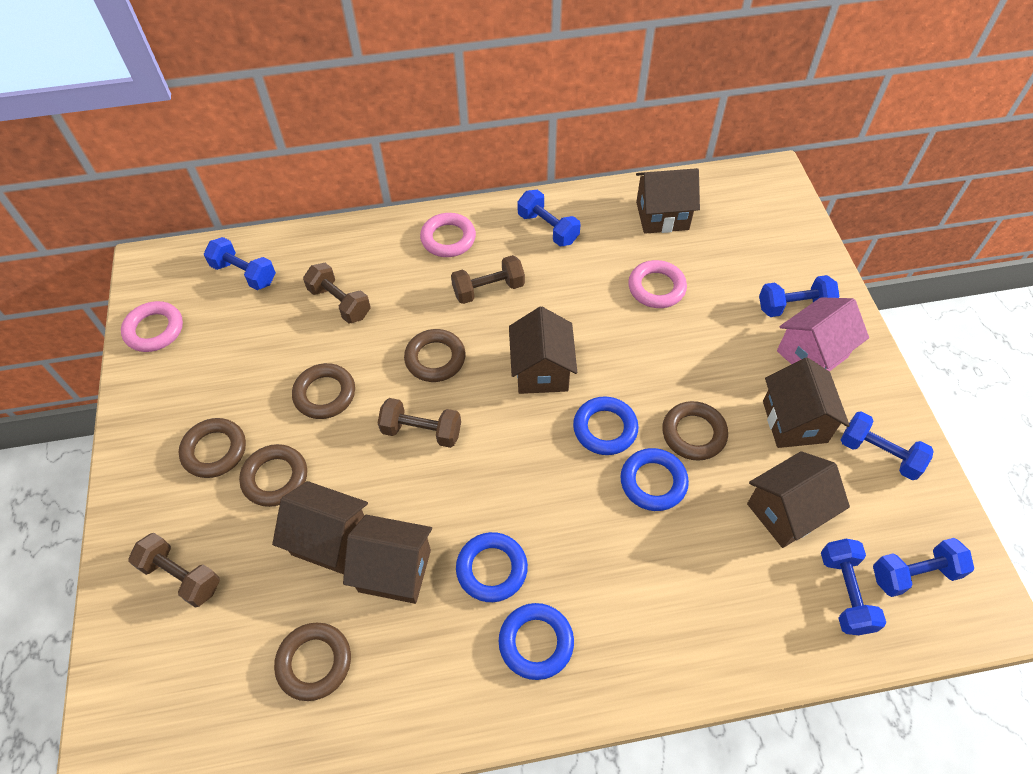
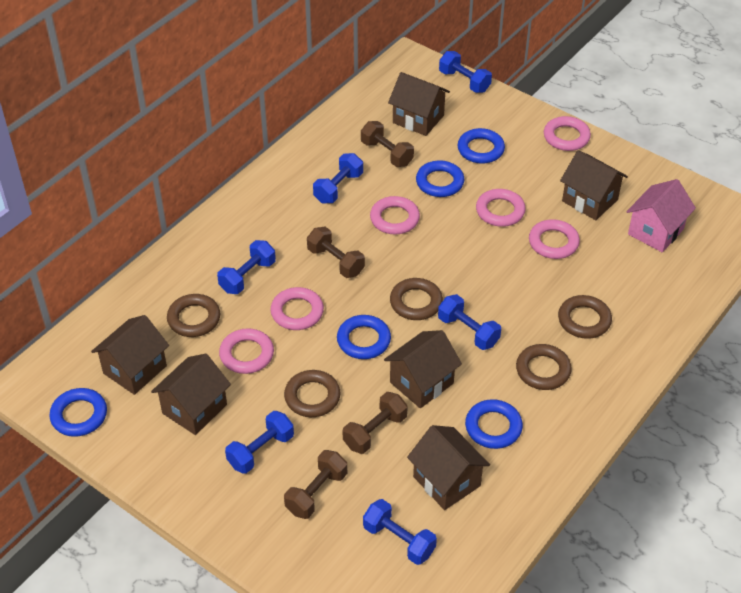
blue ring: [456,532,528,602] [498,603,574,680] [573,397,638,455] [620,448,689,511] = 4 -> [49,388,107,437] [337,315,391,359] [416,160,464,197] [458,128,505,164] [465,399,523,449] = 5
brown ring: [179,418,246,478] [239,444,307,507] [274,623,351,701] [292,363,355,419] [404,329,466,382] [662,401,728,461] = 6 -> [167,294,220,337] [284,370,340,417] [390,278,443,320] [516,344,572,390] [558,295,612,339] = 5
pink ring: [121,301,183,352] [420,213,476,257] [628,260,687,308] = 3 -> [219,328,274,374] [271,287,324,330] [370,196,420,235] [476,189,526,227] [529,219,580,259] [544,116,591,151] = 6

